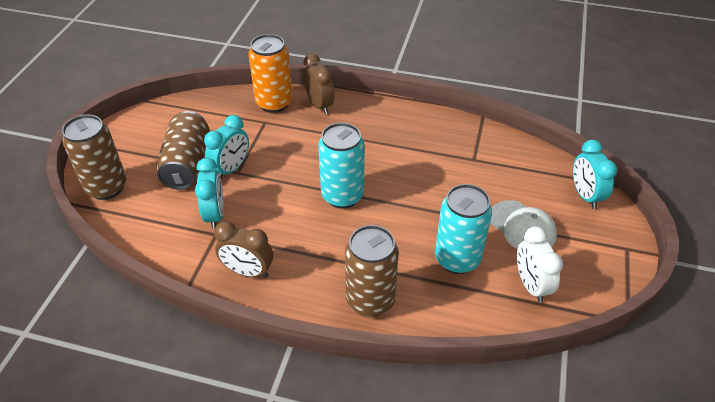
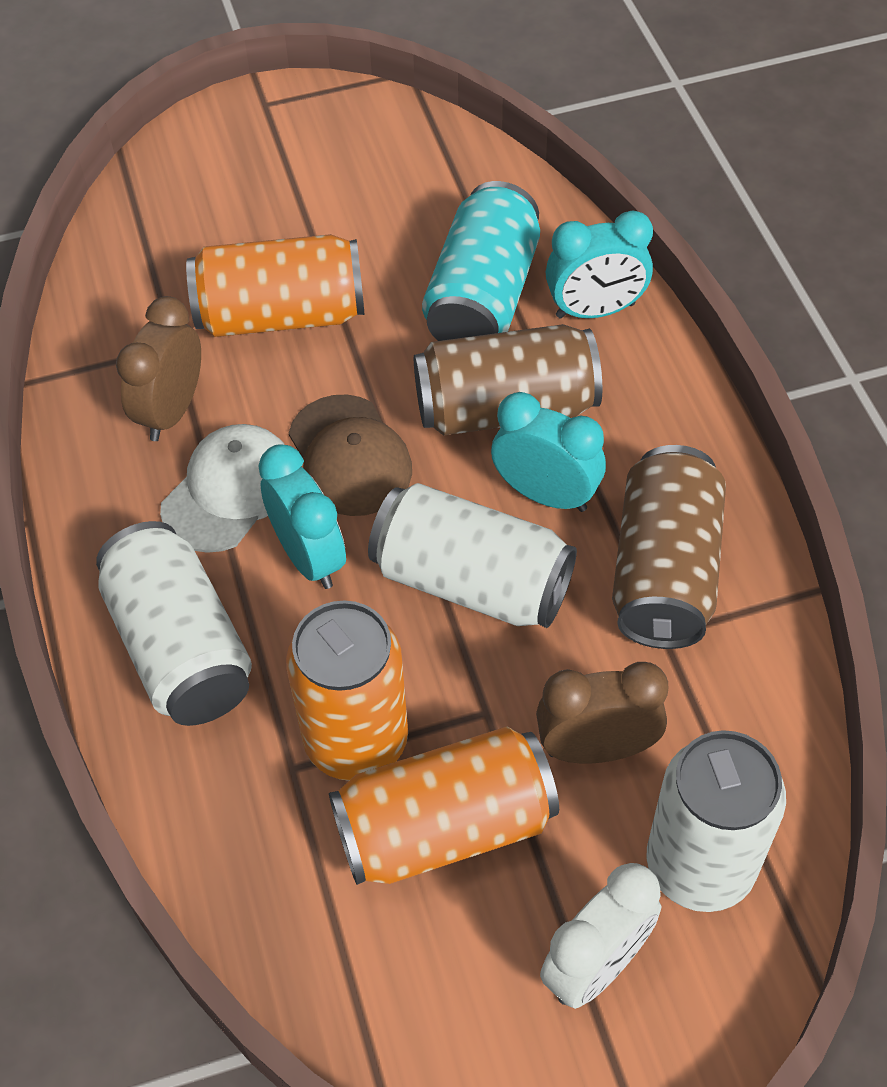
brown can: [62,114,126,200] [156,111,210,190] [345,225,399,317] = 3 -> [414,324,602,435] [612,445,726,649] = 2
brown cap: none = 0 -> [289,395,412,516] = 1
orange can: [248,34,293,113] = 1 -> [186,234,365,337] [286,600,408,781] [329,727,559,885] = 3
turquoise can: [318,122,365,209] [435,184,492,274] = 2 -> [422,181,540,341] = 1
white can: none = 0 -> [96,521,252,726] [368,483,577,628] [646,730,786,912] = 3

